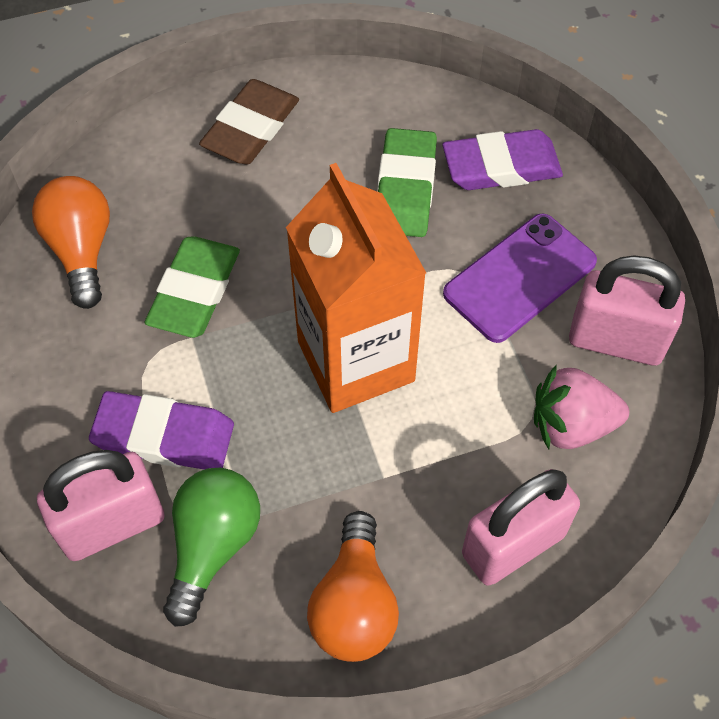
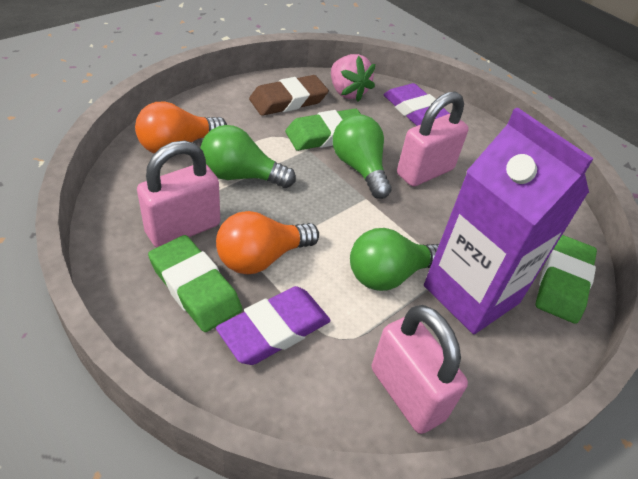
green eraser: [145,236,240,338] [377,128,437,237] = 2 -> [148,235,242,332] [285,109,361,151] [536,235,597,324] = 3
green light bulb: [163,468,260,627] = 1 -> [200,125,296,188] [333,114,392,199] [350,228,439,291] = 3
orange carton: [286,163,426,413] = 1 -> none = 0
purple carton: none = 0 -> [424,107,594,334] = 1
purple phone: [443,213,597,343] = 1 -> none = 0

